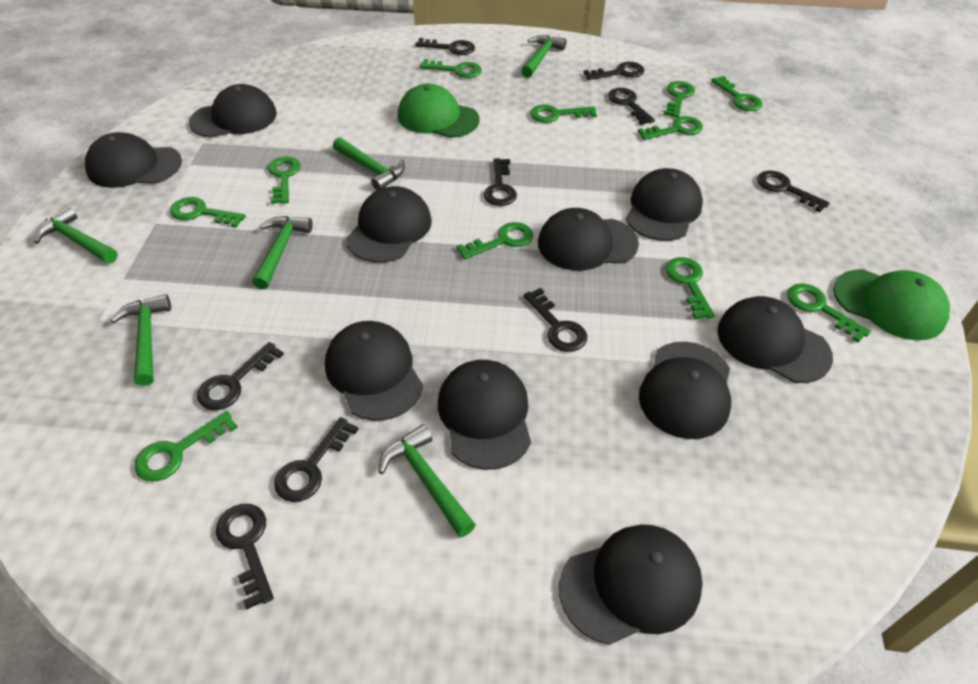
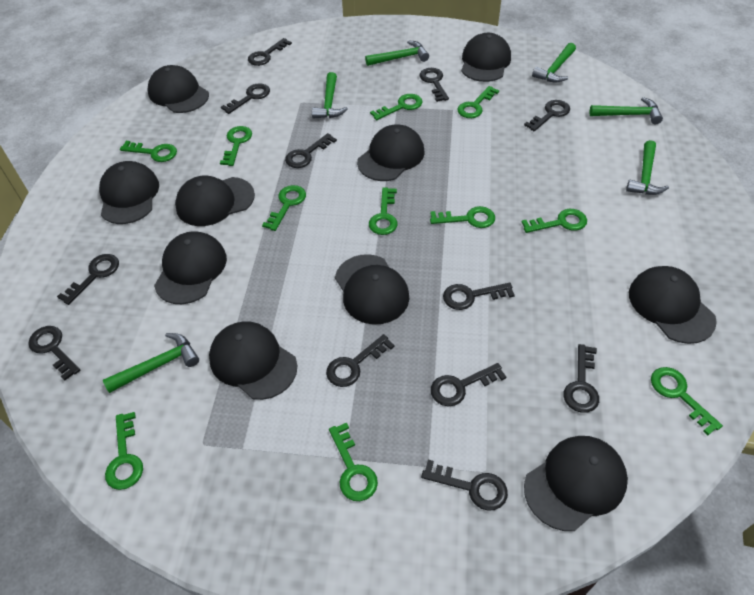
black key: [197,342,284,410] [216,504,274,610] [274,417,358,502] [415,38,475,55] [484,158,517,206] [524,288,587,352] [583,62,644,80] [608,88,655,125] [757,171,830,212] = 9 -> [28,326,80,381] [57,254,119,305] [221,83,270,114] [248,38,292,66] [285,133,337,168] [326,334,395,387] [420,68,449,102] [421,460,508,511] [431,363,506,406] [443,282,515,310] [524,100,570,131] [563,344,599,413] = 12
green cap: [397,84,480,138] [833,269,950,340] = 2 -> none = 0

